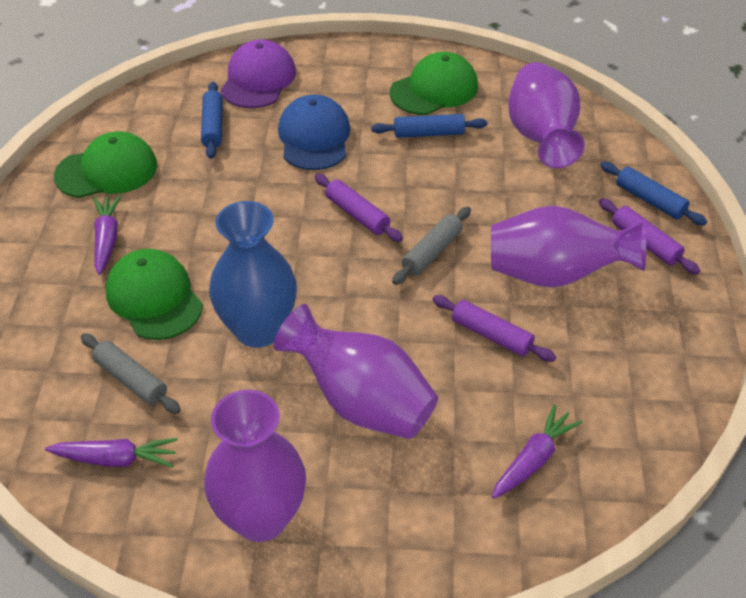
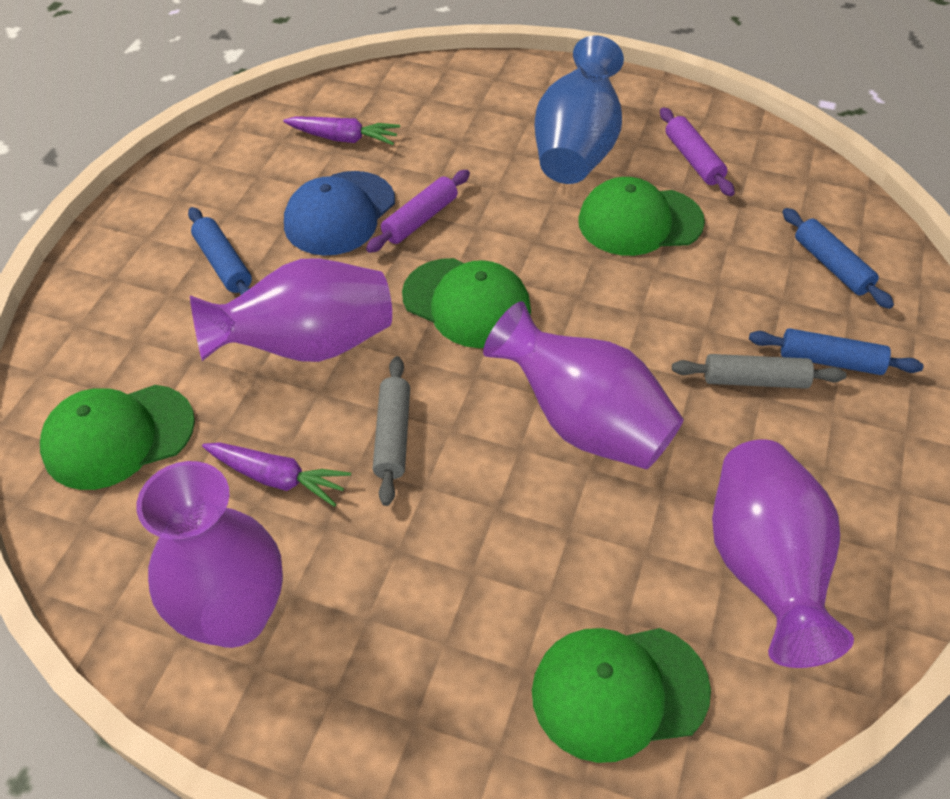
green cap: [54,131,157,198] [106,249,203,340] [390,52,478,115] = 3 -> [40,385,195,490] [402,258,531,348] [532,628,711,763] [578,177,705,256] = 4
purple cap: [220,39,296,108] = 1 -> none = 0
purple carrot: [45,438,178,468] [93,195,122,275] [492,404,582,499] = 3 -> [202,442,351,507] [283,117,400,145] = 2
purple rolling pin: [315,174,403,242] [432,295,556,362] [599,198,700,274] = 3 -> [366,170,470,253] [660,107,735,196] = 2

